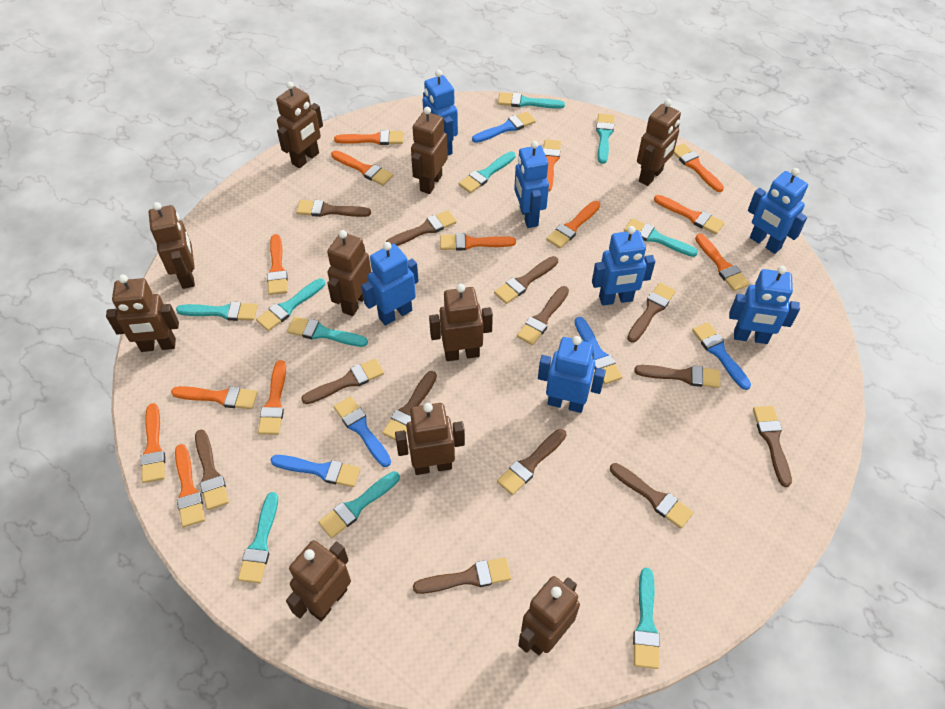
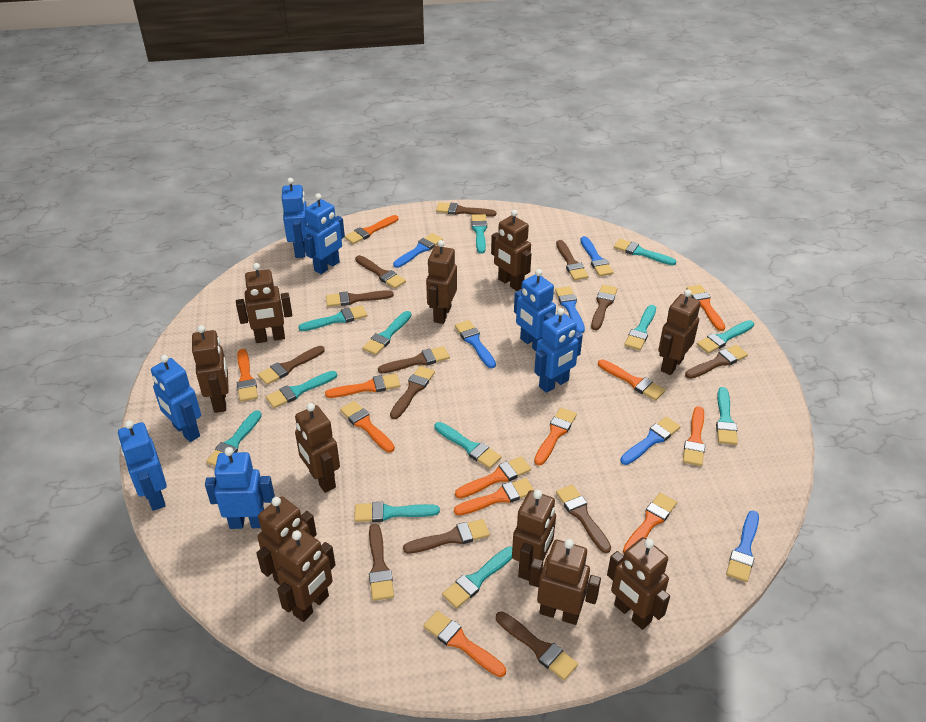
blue brush: [271,455,360,487] [334,396,391,467] [472,112,536,143] [575,317,622,385] [692,322,751,390] = 5 -> [393,233,443,268] [455,320,496,368] [555,286,585,333] [581,236,614,276] [620,417,680,465] [726,511,759,582] = 6
brown robot: [106,275,179,352] [149,202,195,289] [276,81,323,168] [286,540,351,621] [327,230,371,316] [395,403,465,475] [411,107,448,194] [429,284,493,361] [518,576,580,656] [637,99,681,186] = 10 -> [192,325,229,413] [236,263,292,343] [256,497,317,585] [277,529,335,622] [295,403,340,493] [426,240,457,324] [491,210,532,291] [512,490,556,581] [529,539,601,625] [607,537,670,630] [658,289,701,375] = 11
orange brush: [141,403,165,483] [171,386,258,409] [175,444,205,527] [258,360,286,435] [267,234,288,295] [331,151,393,186] [334,130,403,145] [440,233,516,250] [543,139,561,192] [546,201,600,248] [654,195,725,234] [674,143,724,192] [695,234,750,291] = 13 -> [237,349,258,402] [325,373,401,398] [340,401,395,453] [344,215,398,244] [423,611,506,677] [454,478,534,516] [455,456,531,499] [534,408,577,466] [598,359,665,401] [623,493,677,553] [683,406,705,466] [686,285,725,331] = 12
turquoise brush: [176,302,258,321] [238,492,278,583] [256,278,325,331] [287,317,368,347] [318,471,400,538] [459,152,516,193] [498,92,565,109] [596,114,614,164] [624,219,698,257] [633,568,660,669] = 10 -> [206,410,262,466] [266,371,337,408] [298,305,368,331] [354,502,440,522] [362,311,411,355] [434,422,502,469] [442,547,512,608] [471,214,487,254] [614,239,676,265] [624,305,656,350] [697,320,754,354] [716,387,738,445] = 12

